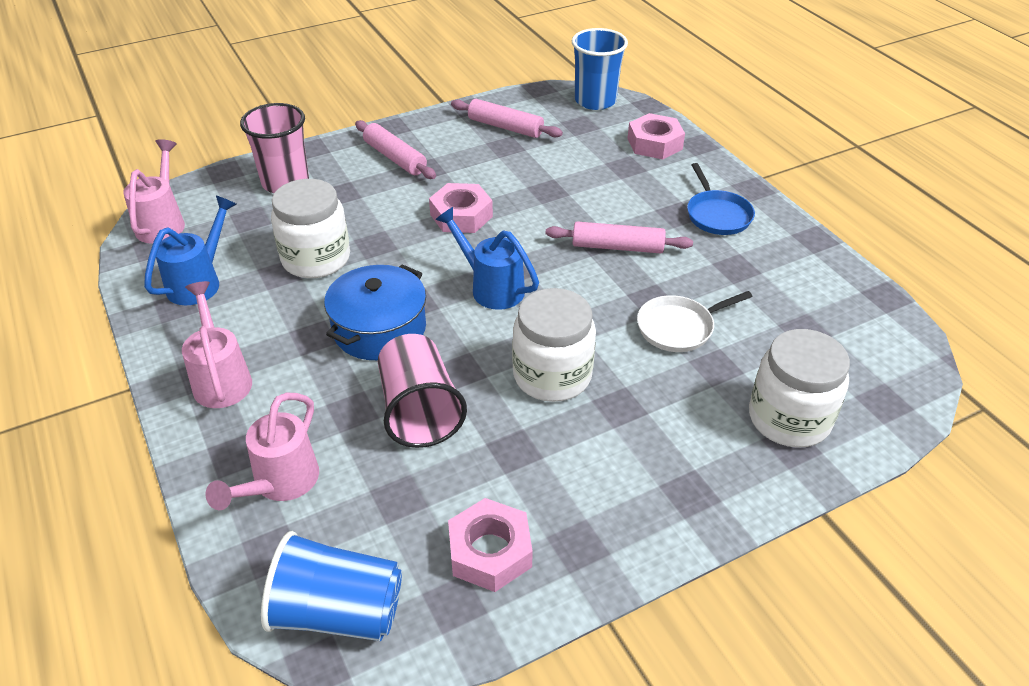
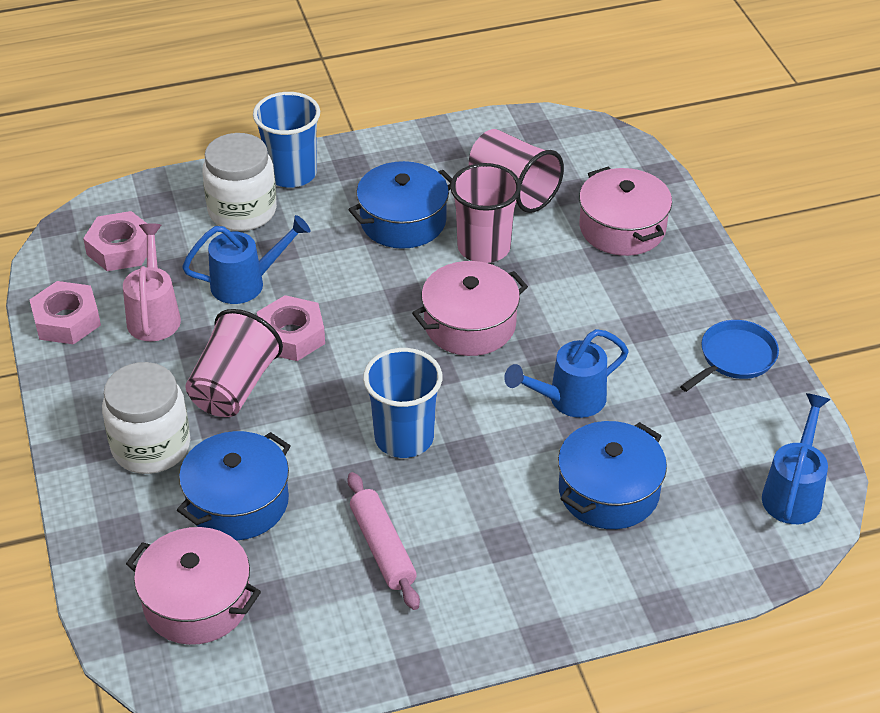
blue pot: [324,264,426,360] = 1 -> [177,431,291,540] [348,161,452,249] [558,421,667,529] = 3
blue watering can: [144,196,236,305] [435,207,539,310] = 2 -> [182,215,311,304] [504,329,629,418] [762,393,831,524] = 3
pink cup: [240,103,309,193] [378,334,467,448] = 2 -> [185,309,283,417] [450,163,521,263] [469,129,564,213] = 3
pink pot: none = 0 -> [126,527,261,645] [412,261,528,356] [579,167,672,256] = 3
pink rolling pin: [355,120,436,179] [451,99,563,138] [545,221,693,253] = 3 -> [348,472,420,610] = 1
pink watering can: [123,139,185,244] [182,281,252,408] [205,393,319,510] = 3 -> [123,224,181,341] = 1
white jar: [271,179,350,278] [512,288,596,402] [749,329,850,448] = 3 -> [102,362,190,474] [202,133,277,231] = 2
white pan: [637,291,752,352] = 1 -> none = 0

